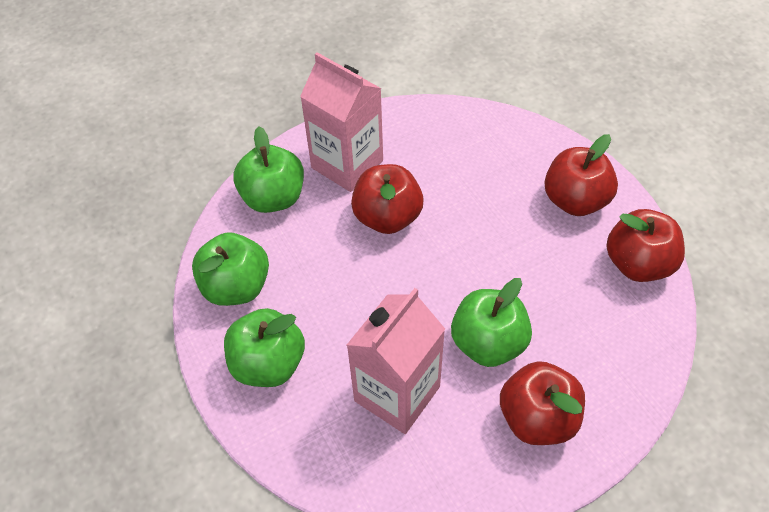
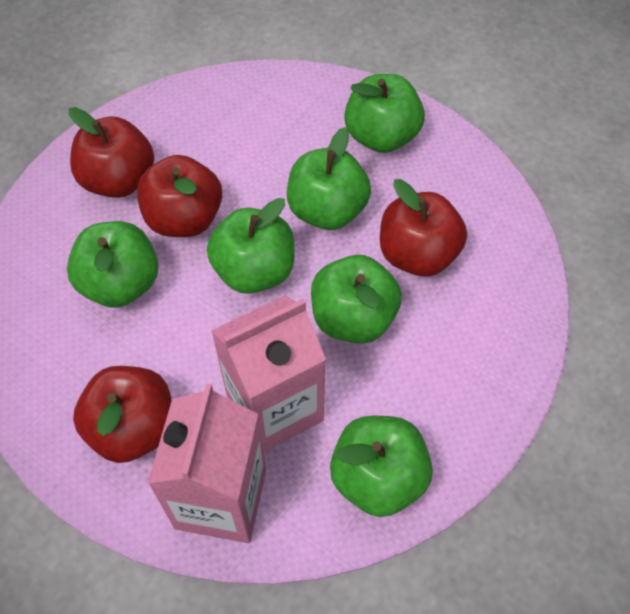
green apple: [192,232,269,306] [224,308,305,387] [234,126,304,213] [451,278,532,367] = 4 -> [67,221,159,308] [207,198,295,294] [287,127,371,230] [311,255,402,344] [330,416,433,517] [344,74,425,153] = 6

